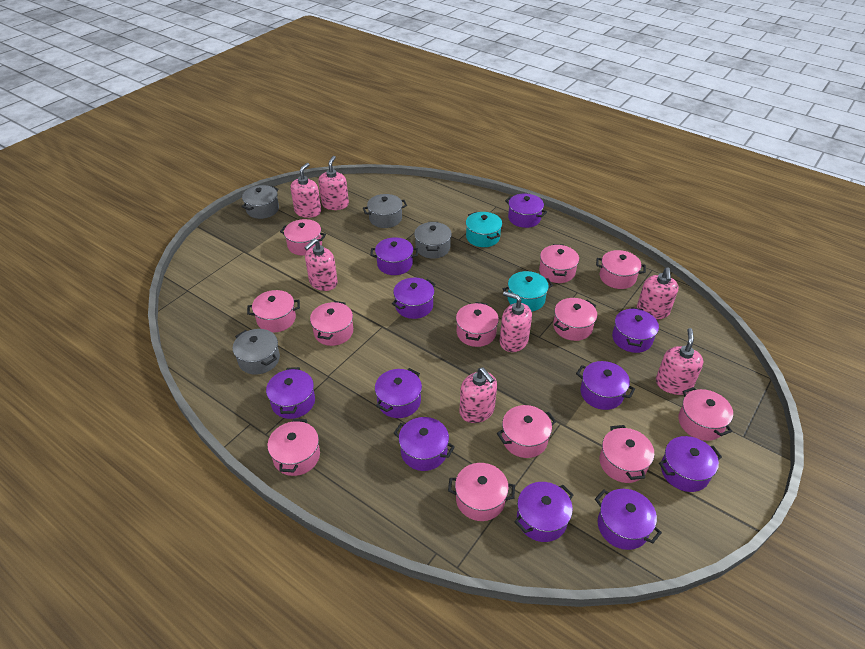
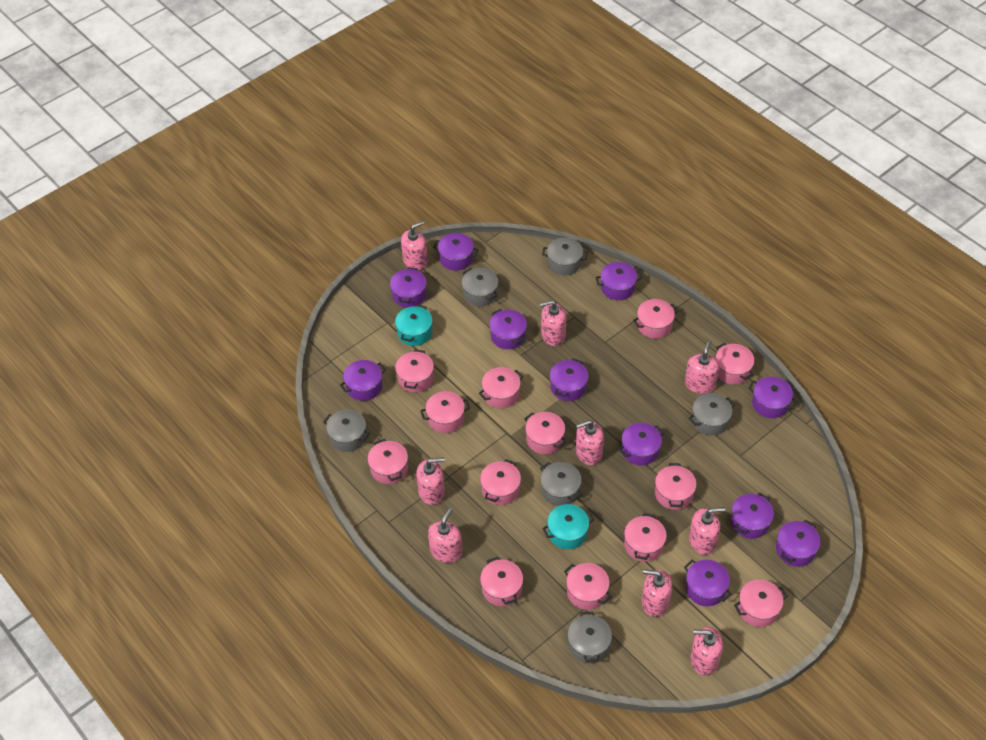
grey pot: [232,329,280,375] [241,185,279,219] [363,194,407,228] [414,222,452,259] = 4 -> [323,410,370,452] [462,268,498,306] [540,462,582,506] [542,238,588,275] [567,612,612,663] [689,393,735,436] = 6
pink pot: [247,290,300,332] [267,419,320,476] [280,219,326,256] [310,301,353,346] [448,463,515,521] [456,302,499,347] [497,405,556,458] [539,244,579,283] [553,298,597,341] [596,250,646,289] [600,425,654,483] [678,387,733,441] = 12 -> [367,439,408,484] [395,349,434,392] [420,391,470,433] [479,367,524,409] [480,459,521,505] [480,557,523,606] [524,412,567,454] [564,563,612,610] [624,513,667,562] [633,299,678,339] [655,463,697,510] [715,343,754,384] [734,580,788,627] = 13
pink soap dispenser: [290,163,321,218] [304,239,338,291] [318,156,349,210] [459,368,497,423] [500,291,532,352] [637,267,678,319] [656,328,703,395] = 7 -> [401,221,428,271] [416,457,445,505] [428,508,462,563] [540,300,566,346] [576,420,604,465] [642,569,673,617] [685,340,719,394] [689,507,725,555] [691,627,723,676] = 9

